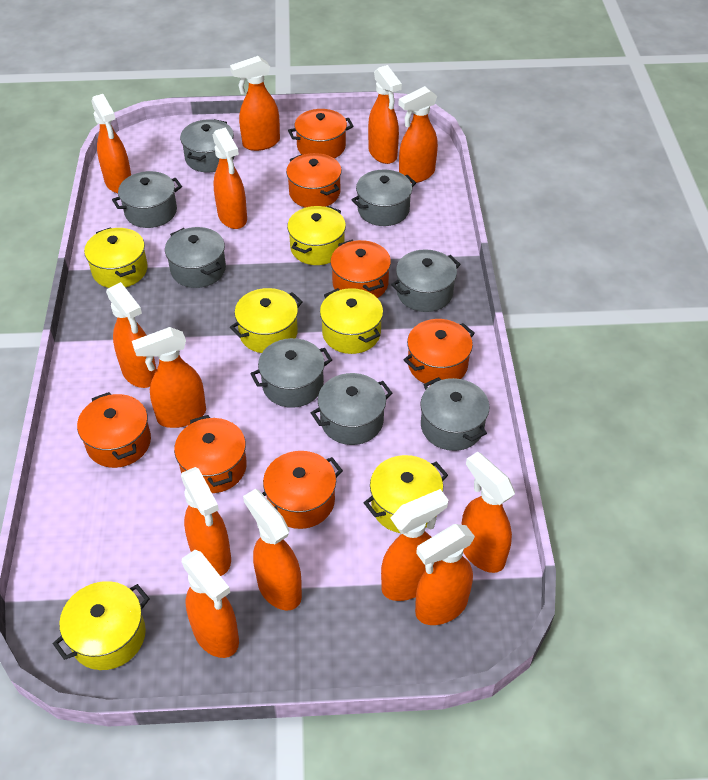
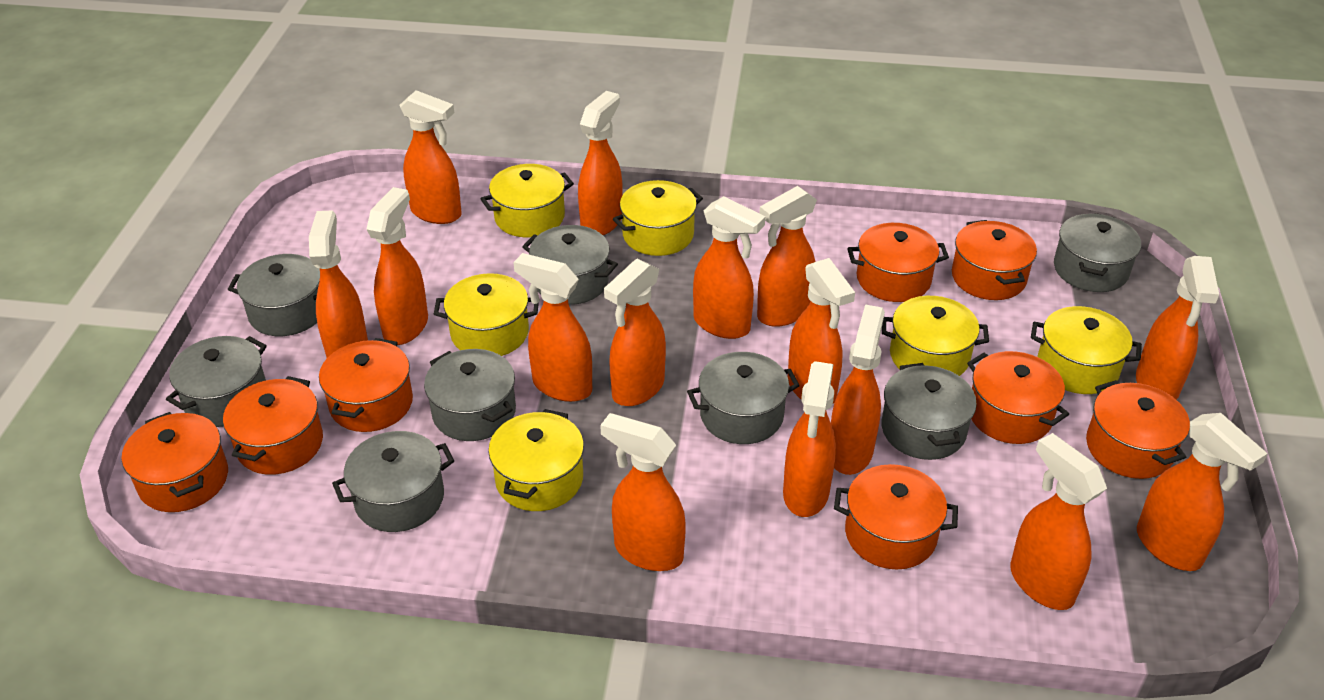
orange pot: [77,392,151,468] [174,415,247,493] [262,451,343,529] [286,153,342,208] [288,109,354,158] [330,239,391,298] [404,319,475,385] = 7 -> [122,412,228,512] [223,376,323,475] [319,338,413,432] [834,464,958,569] [847,223,949,302] [952,220,1037,300] [967,351,1069,444] [1086,380,1190,479] = 8
orange spray bottle: [91,94,131,193] [106,282,157,388] [132,327,206,428] [181,467,231,576] [182,550,239,658] [213,127,247,229] [230,56,280,151] [243,489,302,611] [368,65,402,164] [381,489,448,601] [399,86,438,183] [415,524,475,625] [461,452,515,573] = 13 -> [309,210,368,358] [366,187,428,345] [400,90,462,224] [513,253,592,402] [578,91,623,235] [600,413,686,571] [604,259,666,406] [693,196,765,339] [757,186,817,327] [783,361,836,517] [788,258,855,403] [831,304,885,475] [1010,433,1107,610] [1136,256,1219,400] [1137,413,1268,571] = 15

